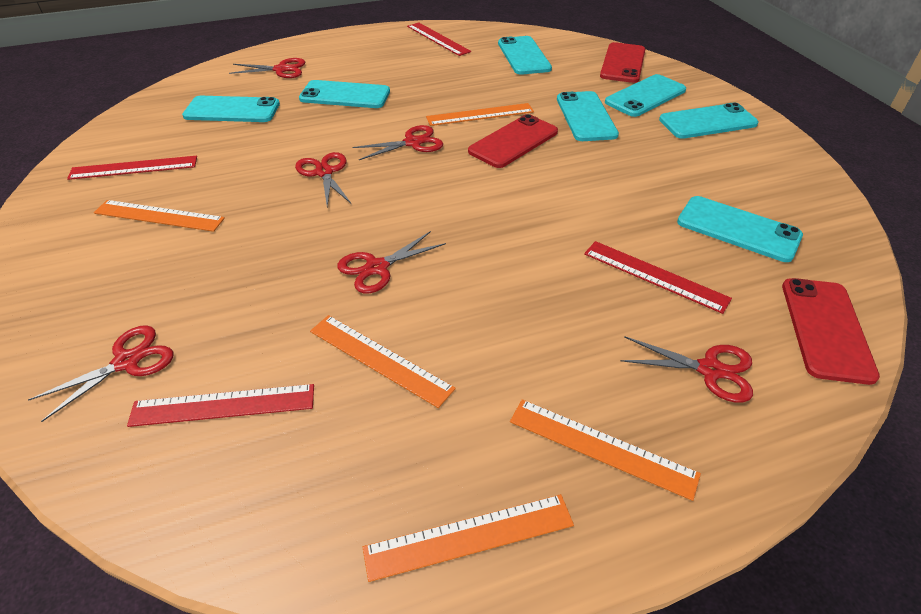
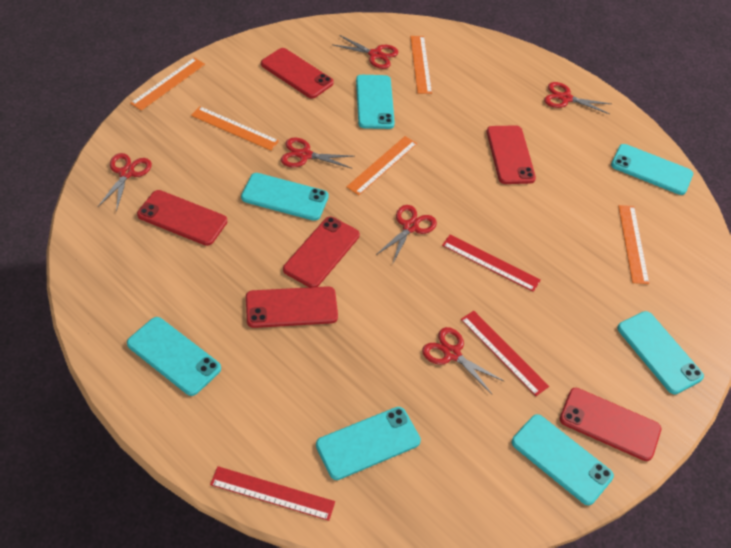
red phone: [468,114,558,168] [600,42,645,83] [782,278,880,385] = 3 -> [137,190,227,246] [246,286,338,328] [261,48,334,98] [283,217,360,287] [487,125,536,184] [560,388,661,461] = 6
red ruler: [67,156,197,180] [127,384,314,427] [407,22,471,56] [584,241,732,314] = 4 -> [210,466,335,521] [442,235,541,292] [461,311,549,396] = 3

